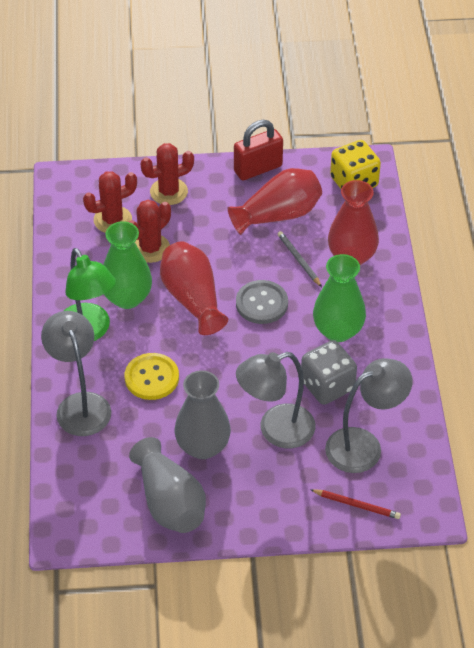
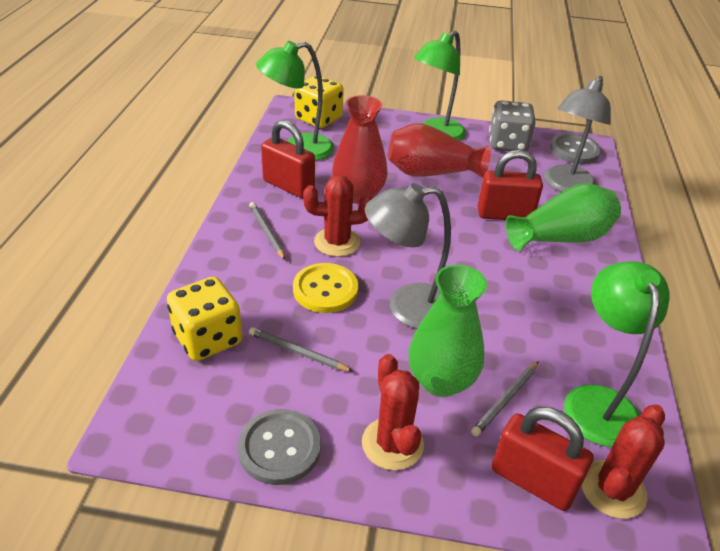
green lamp: [64,248,116,341] = 1 -> [256,41,334,161] [414,30,466,141] [564,261,670,447] = 3
grey button: [236,280,288,324] = 1 -> [238,409,321,485] [550,133,601,164] = 2
grey lamp: [41,311,111,436] [236,352,316,448] [325,358,412,473] = 3 -> [365,183,451,329] [544,76,611,192] = 2
grey pencil: [278,231,322,287] = 1 -> [249,202,285,260] [249,327,354,372] [471,361,539,437] = 3
grey vase: [129,437,206,533] [175,370,231,459] = 2 -> none = 0
red padlock: [234,120,283,180] = 1 -> [261,120,315,198] [478,150,543,220] [492,407,594,511] = 3
red pencil: [310,489,401,519] = 1 -> none = 0
red vase: [160,242,228,335] [227,168,322,235] [328,180,379,265] = 3 -> [332,95,388,204] [388,123,491,178] = 2
yellow dice: [330,140,381,189] = 1 -> [167,276,243,361] [294,75,344,128] = 2

